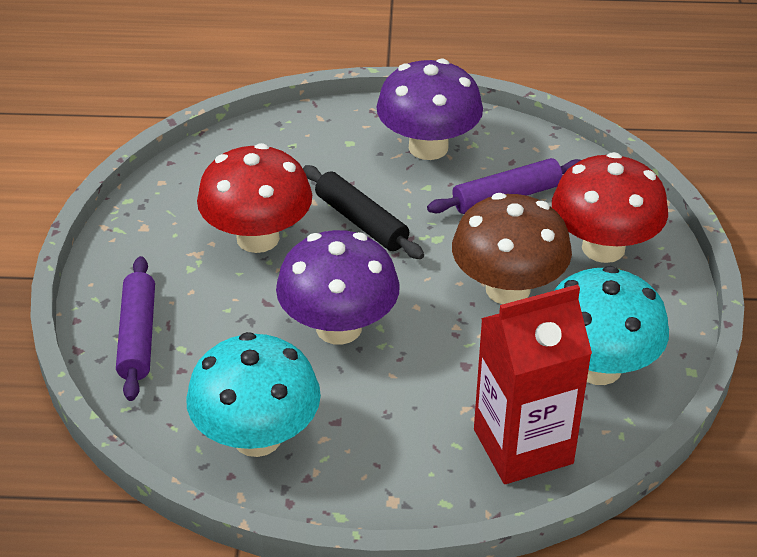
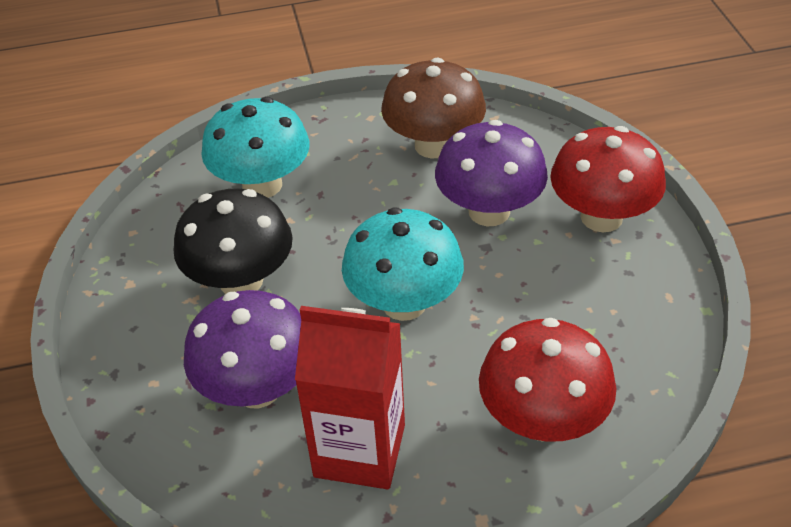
black mushroom: none = 0 -> [174,188,293,294] = 1
black rolling pin: [303,165,424,259] = 1 -> none = 0
purple rolling pin: [116,256,155,401] [427,158,581,214] = 2 -> none = 0

